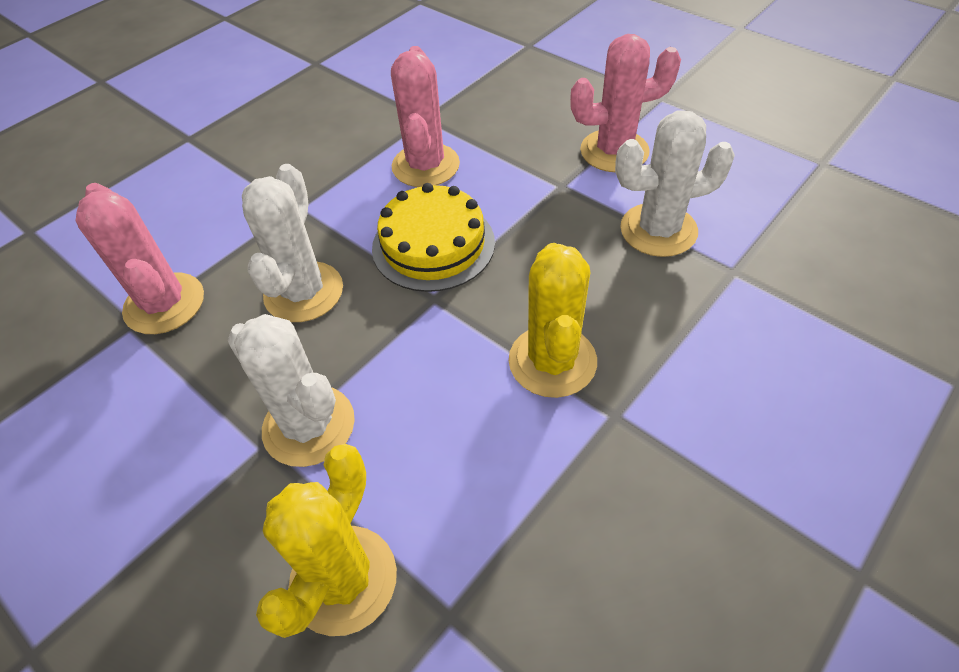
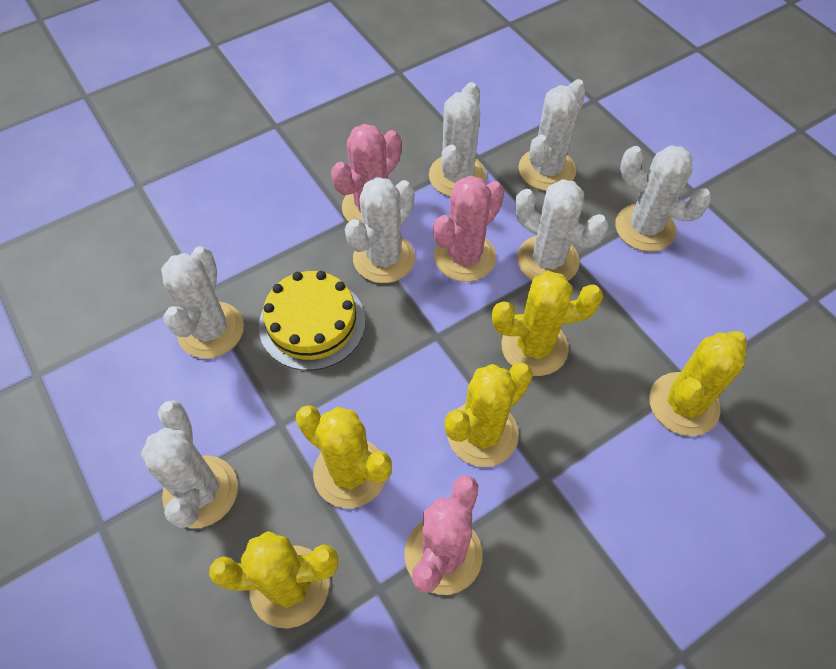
white cactus: [228,314,355,467] [242,164,343,322] [615,110,735,257] = 3 -> [141,400,238,528] [161,246,244,358] [345,177,415,283] [429,82,487,196] [515,179,609,281] [519,79,587,191] [615,145,712,252] = 7
yellow cactus: [256,444,397,638] [509,243,597,398] = 2 -> [209,531,338,629] [296,405,392,508] [445,363,533,467] [492,271,603,376] [649,331,747,436] = 5

